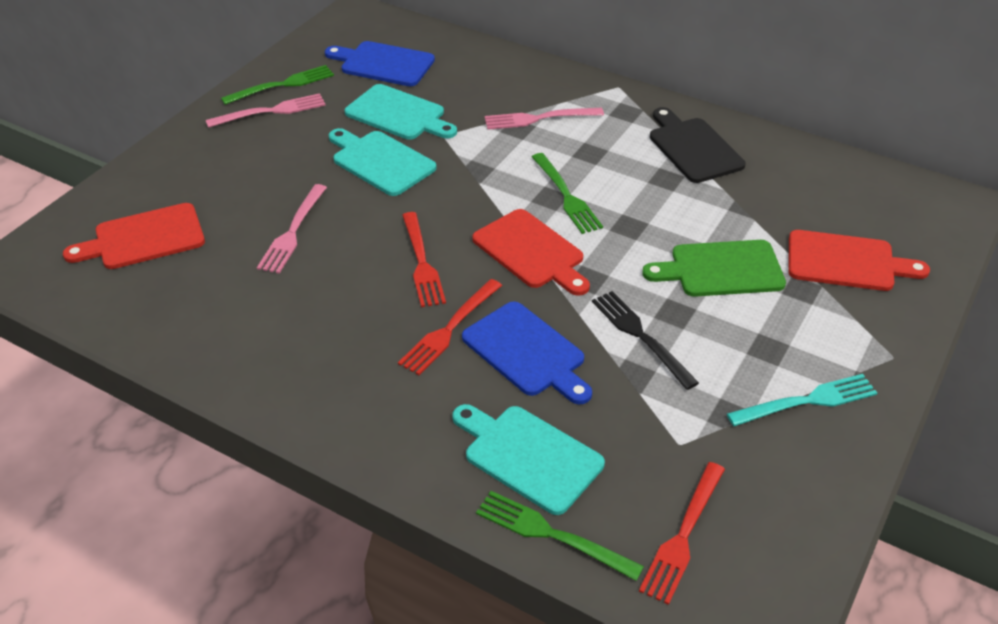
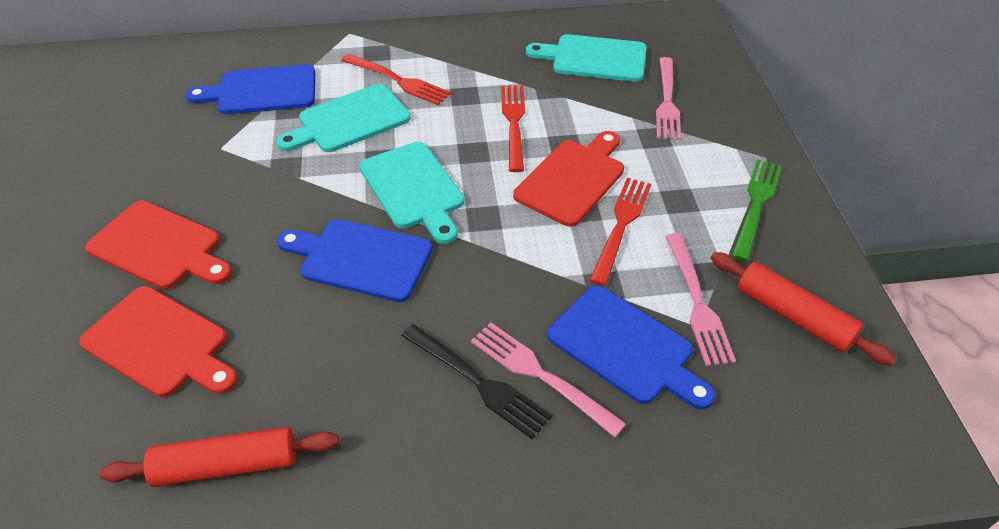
black cutting board: [650,107,746,183] = 1 -> none = 0
blue cutting board: [325,41,435,86] [462,301,592,404] = 2 -> [186,65,315,114] [277,219,432,302] [547,286,715,409] = 3
green cutting board: [642,240,786,297] = 1 -> none = 0
green fork: [221,65,334,105] [476,491,644,581] [532,153,603,234] = 3 -> [732,159,782,261] = 1
red rolling pin: none = 0 -> [99,427,339,487] [711,252,896,366] = 2
turquoise fork: [727,374,877,426] = 1 -> none = 0

